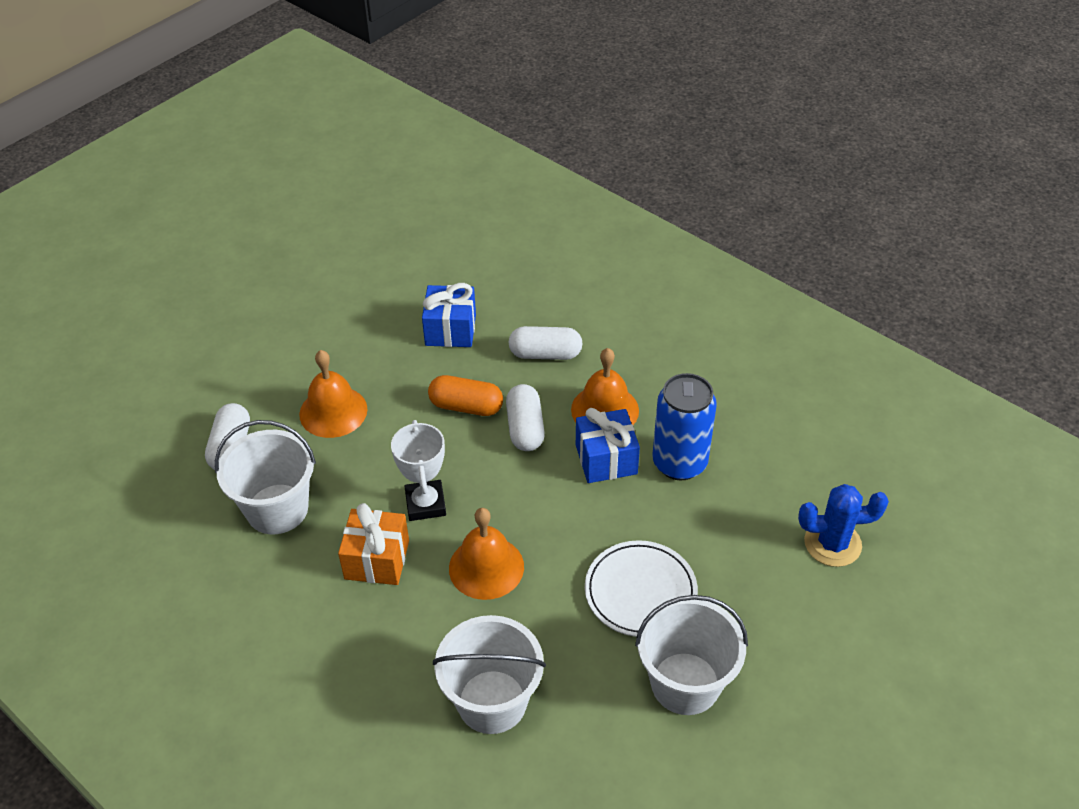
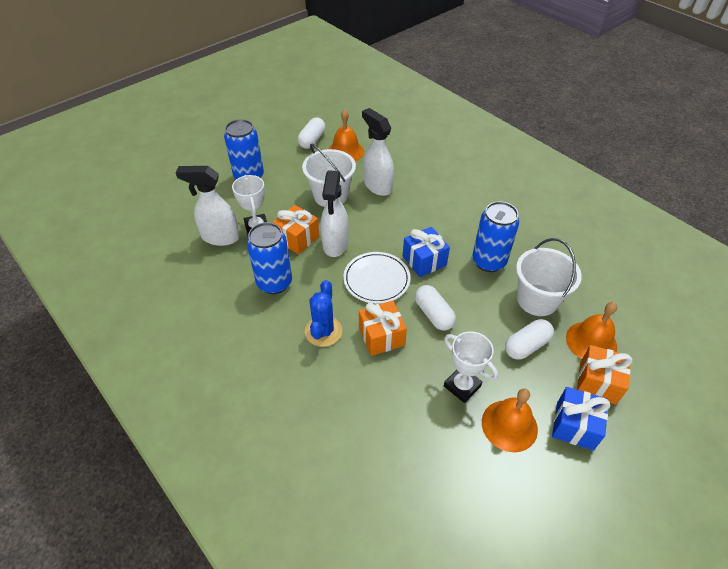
blue can: [652,373,717,480] = 1 -> [224,119,264,179] [247,222,292,294] [472,201,519,272] = 3
orange capsule: [428,375,503,416] = 1 -> none = 0
orange gift: [338,503,409,585] = 1 -> [273,205,319,254] [359,301,407,356] [577,345,633,405] = 3
white bucket: [215,420,316,534] [433,615,546,734] [635,595,748,715] = 3 -> [302,144,356,207] [516,238,582,316] = 2
white spray bottle: none = 0 -> [175,166,240,246] [320,170,349,257] [362,108,394,196] = 3
white trophy: [391,420,446,521] = 1 -> [232,175,267,235] [444,331,498,403] = 2

